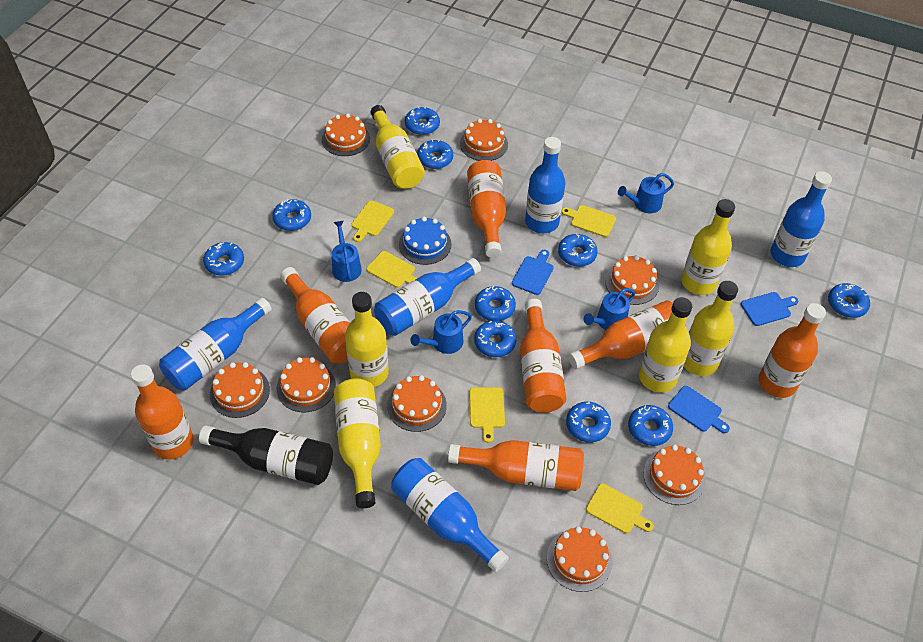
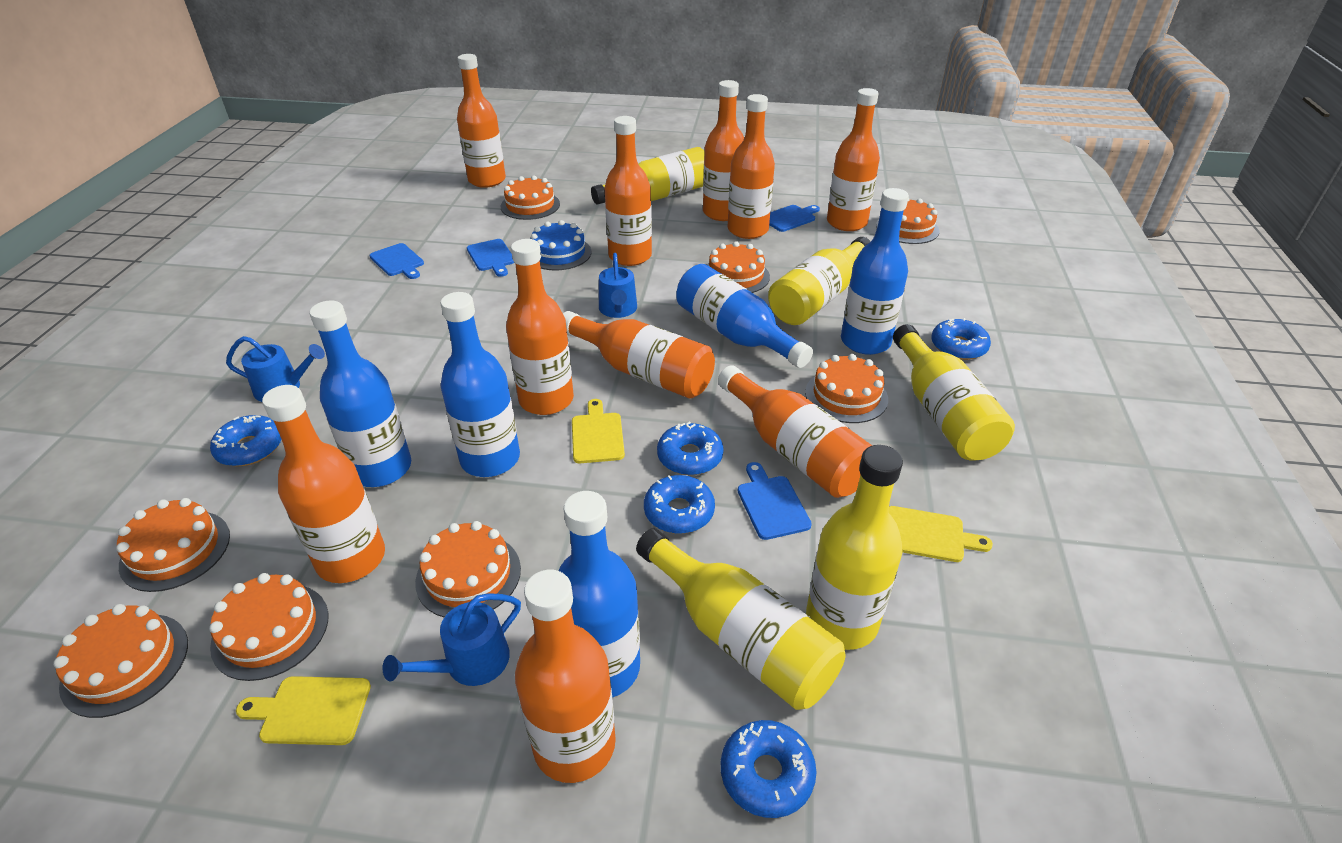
black bottle: [199,425,333,485] = 1 -> none = 0
blue cutting board: [512,250,554,295] [668,386,730,433] [741,292,798,326] = 3 -> [370,243,424,279] [467,239,515,277] [738,462,812,540] [769,205,820,232] = 4
blue donut: [203,242,244,276] [272,199,311,231] [405,107,440,135] [417,139,453,169] [474,321,516,357] [475,286,516,321] [558,233,598,267] [566,402,611,442] [628,405,673,446] [828,283,870,318] = 10 -> [210,415,281,466] [644,475,715,534] [657,421,724,475] [721,720,816,818] [931,318,991,360] = 5
blue watering can: [332,221,362,282] [411,310,472,354] [584,288,635,330] [618,173,674,213] = 4 -> [226,336,325,402] [383,593,521,686] [599,253,637,318] = 3
orange bottle: [131,364,194,460] [280,267,350,363] [448,440,584,491] [467,160,506,258] [520,299,566,413] [568,300,673,369] [759,303,826,398] = 7 -> [262,385,385,583] [457,54,506,188] [506,239,574,415] [515,570,616,783] [563,311,715,398] [604,116,652,266] [703,80,744,221] [718,365,872,498] [727,94,775,239] [827,88,880,231] = 10
yellow bottle: [334,379,381,508] [345,292,389,387] [371,105,425,189] [639,297,692,393] [681,199,735,295] [684,281,738,376] = 6 -> [591,147,704,205] [636,528,845,710] [768,237,870,325] [806,445,903,650] [893,324,1015,460] = 5
yellow cutting board: [352,200,394,242] [367,251,417,288] [469,387,505,443] [561,205,616,237] [586,483,654,533] = 5 -> [236,676,371,745] [572,399,625,463] [888,506,993,562] = 3

